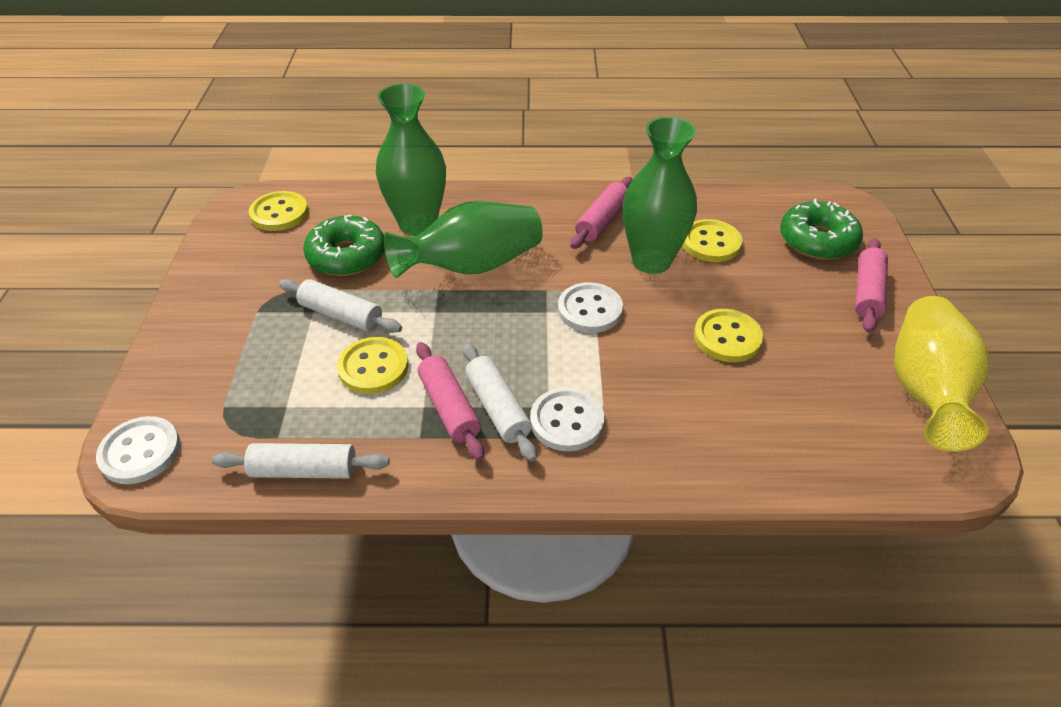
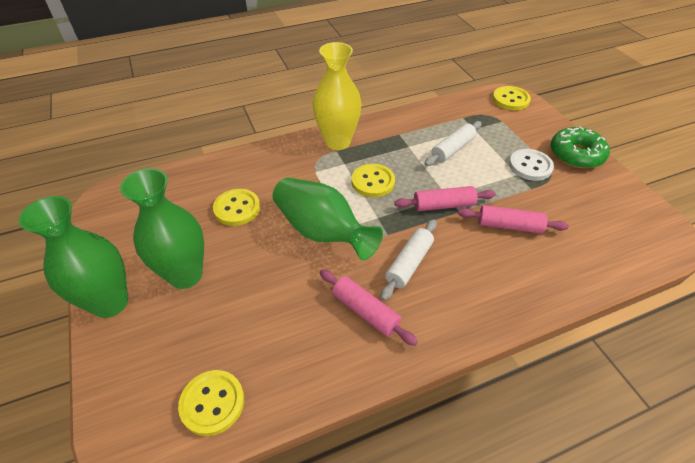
green donut: [303,215,385,276] [780,199,863,260] = 2 -> [551,127,610,169] = 1
white button: [96,416,180,484] [530,387,604,451] [558,282,623,333] = 3 -> [509,149,554,181] = 1
white rolling pin: [212,443,390,479] [279,279,402,333] [463,343,537,462] = 3 -> [381,219,437,301] [425,121,482,166] = 2

